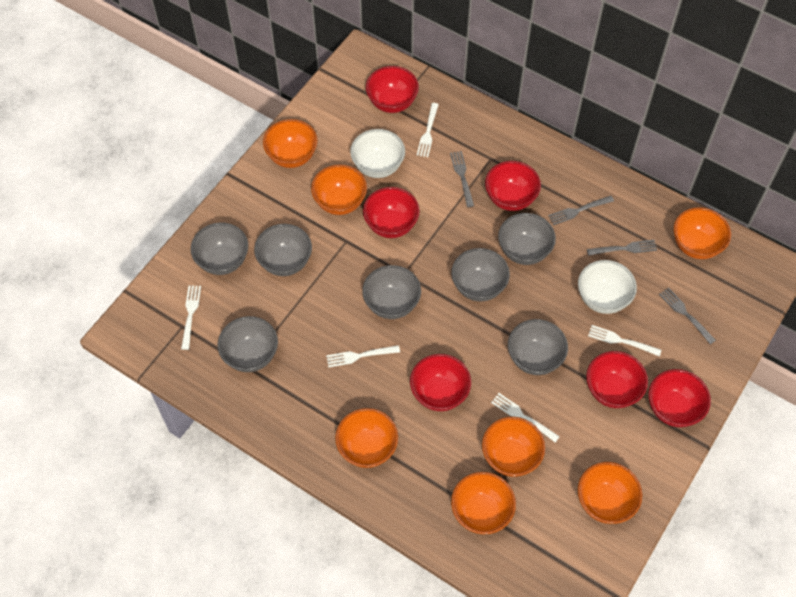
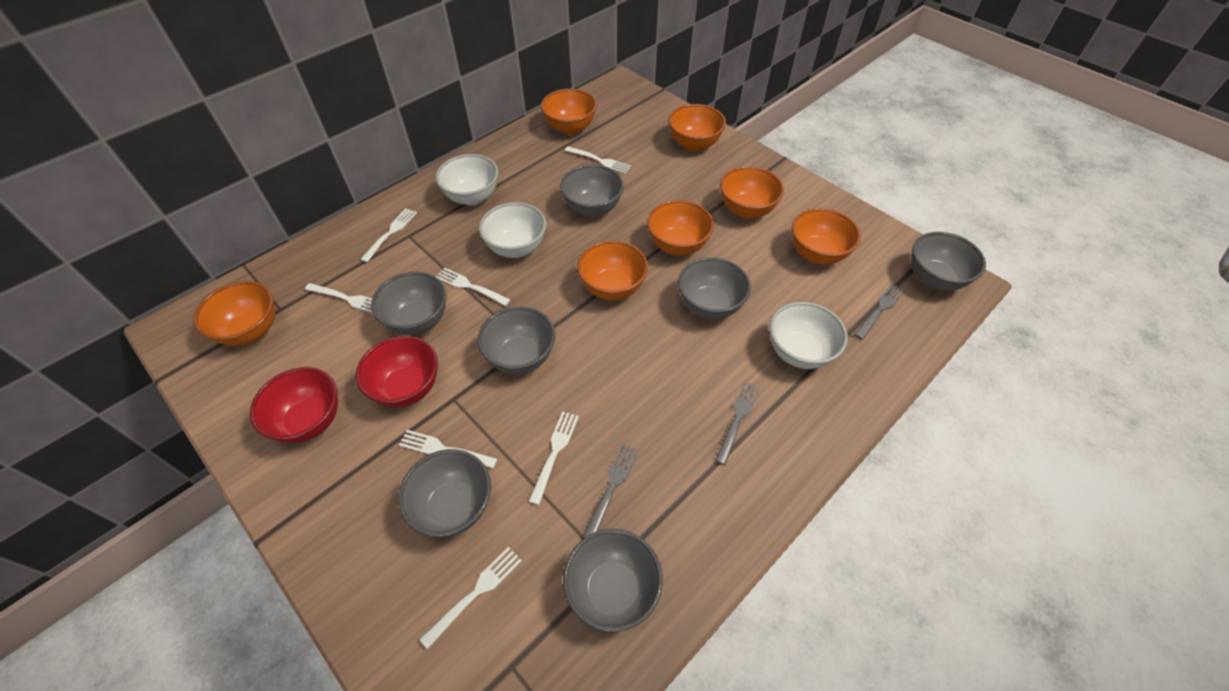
grey fork: [450,151,474,207] [548,196,614,225] [587,240,657,256] [659,288,716,344] = 4 -> [583,444,639,538] [715,381,760,465] [854,283,906,340] = 3
red bowl: [363,187,420,238] [366,66,419,113] [410,354,471,411] [485,161,541,211] [586,351,648,408] [648,369,711,427] = 6 -> [250,367,338,443] [356,336,438,407] = 2
white bowl: [350,129,405,178] [578,260,637,314] = 2 -> [435,154,498,206] [479,202,546,258] [770,302,848,369] = 3
white fork: [181,285,201,350] [326,345,400,368] [417,103,439,157] [491,393,560,443] [588,325,661,357] = 5 -> [305,283,372,313] [360,208,417,262] [399,430,498,469] [420,547,522,649] [436,268,510,306] [528,411,579,505] [565,146,631,174] = 7

